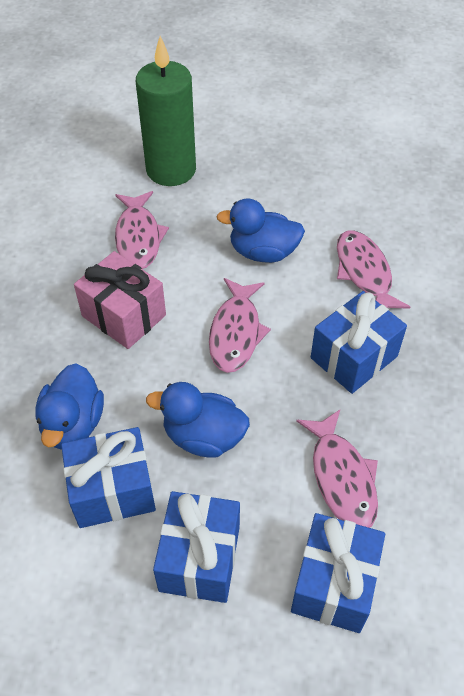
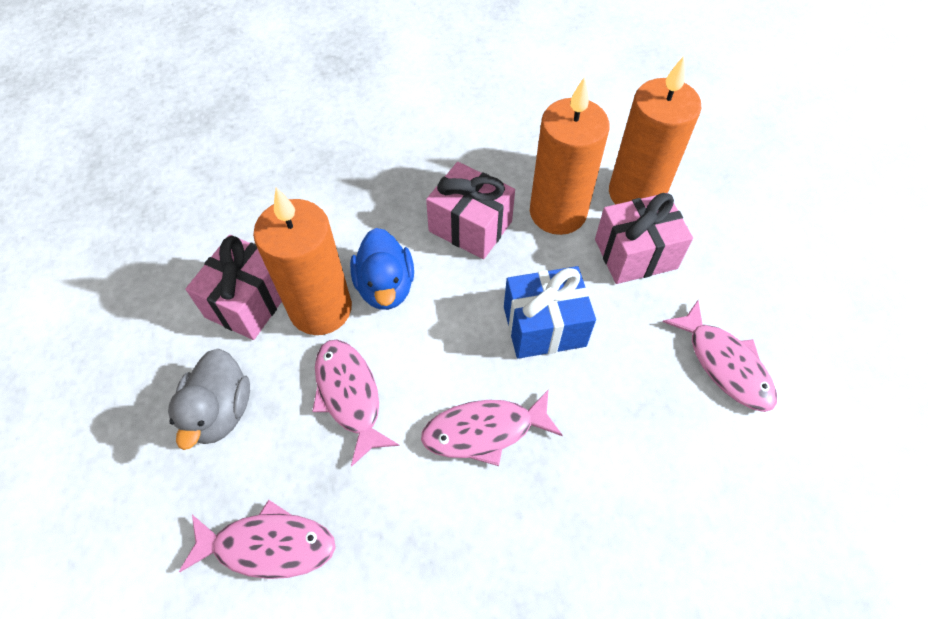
blue duck: [35,363,104,450] [146,382,250,457] [216,198,305,263] = 3 -> [350,228,414,310] = 1
blue gift: [61,427,156,528] [153,491,240,603] [291,513,385,633] [311,291,407,394] = 4 -> [504,266,596,359] = 1
green candle: [136,36,196,186] = 1 -> none = 0
grey duck: none = 0 -> [168,349,250,450] = 1
orange candle: none = 0 -> [253,188,352,335] [530,77,610,235] [609,56,702,205] = 3
pink gift: [74,251,166,349] = 1 -> [186,235,282,340] [426,162,515,259] [595,193,693,284] = 3

